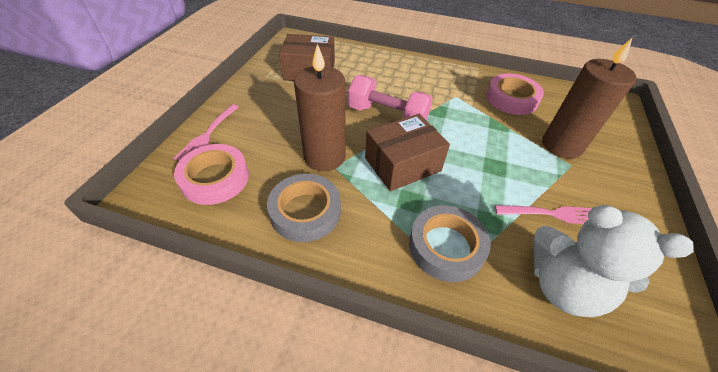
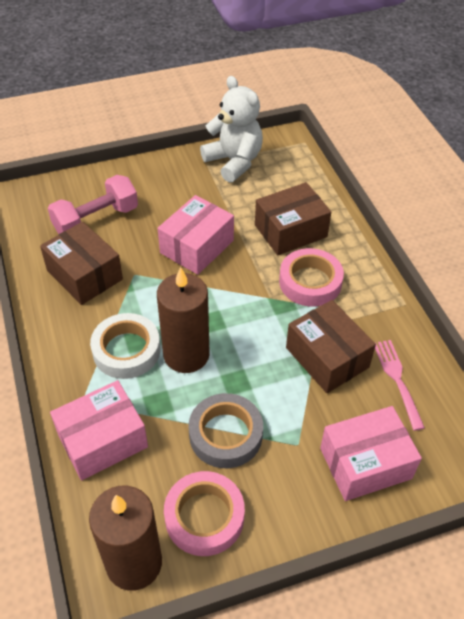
brown box: [279,34,335,81] [365,114,450,191] = 2 -> [40,222,123,305] [255,182,331,255] [286,300,376,393] = 3
grey tape: [267,174,341,242] [409,206,491,282] = 2 -> [189,393,263,468] = 1
pink box: none = 0 -> [50,380,148,481] [158,195,234,275] [320,406,422,501] = 3
pink fork: [174,104,239,161] [495,205,592,224] = 2 -> [375,340,425,431] = 1
white tape: none = 0 -> [90,313,161,379] = 1

